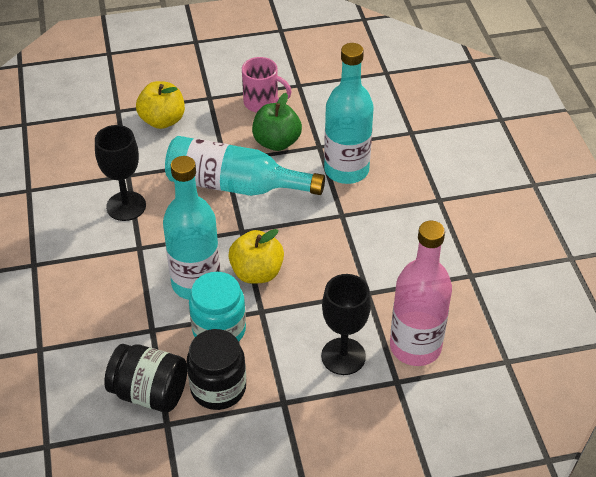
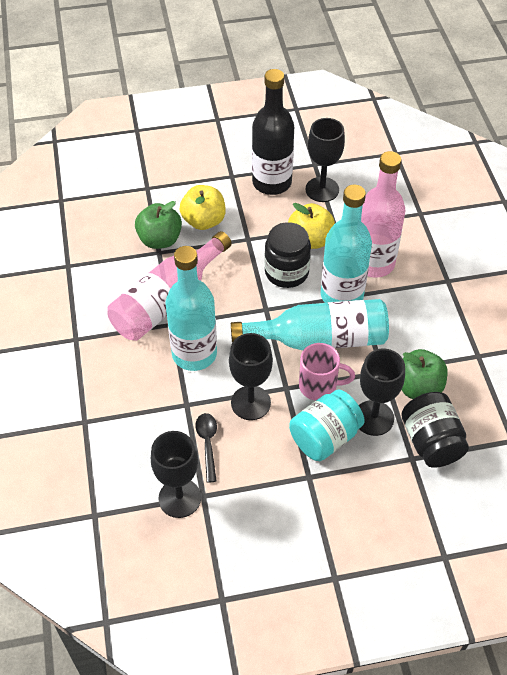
black bottle: none = 0 -> [252,69,294,195] = 1
black goblet: [95,125,146,221] [321,274,371,375] = 2 -> [151,431,201,518] [229,333,273,420] [305,118,345,202] [359,349,405,436] = 4
black spoon: none = 0 -> [195,413,217,483] = 1
green apple: [252,93,302,151] = 1 -> [135,201,182,249] [401,349,448,399] = 2
pink bottle: [390,221,452,366] = 1 -> [107,231,232,341] [361,151,405,278] = 2

